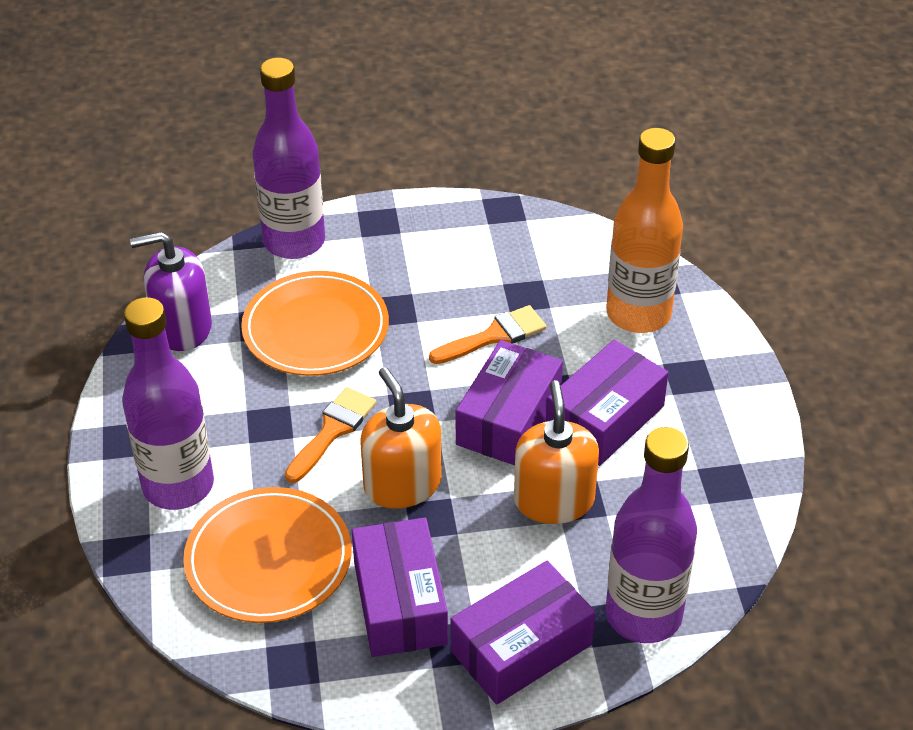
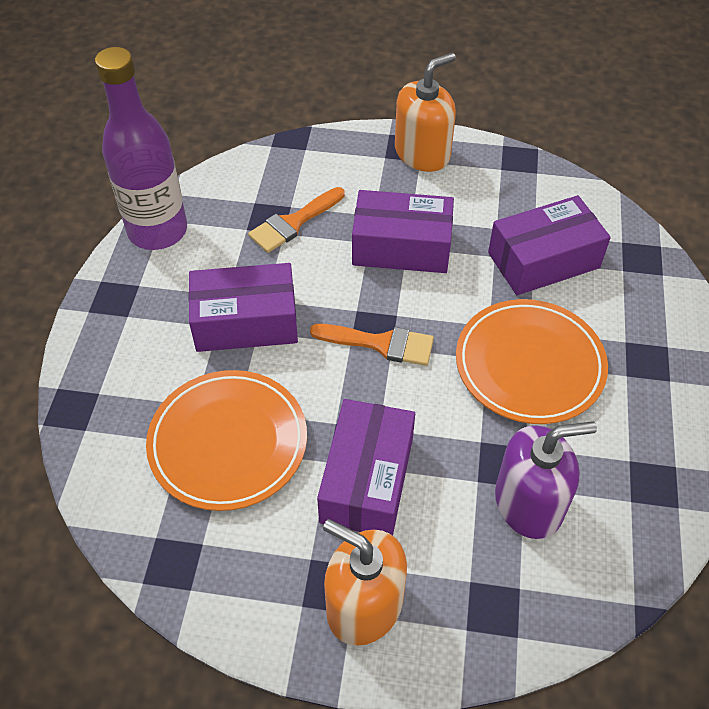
orange bottle: [606,128,683,333] = 1 -> none = 0
purple bottle: [122,297,214,510] [253,58,325,259] [606,427,697,643] = 3 -> [95,47,187,250] = 1

